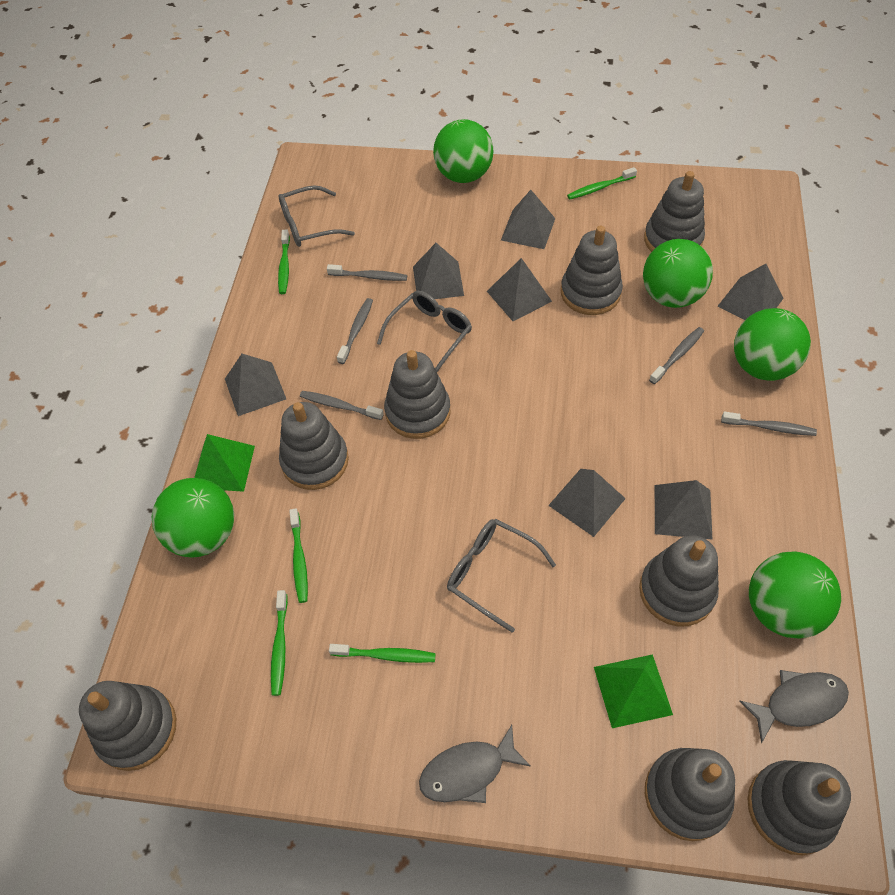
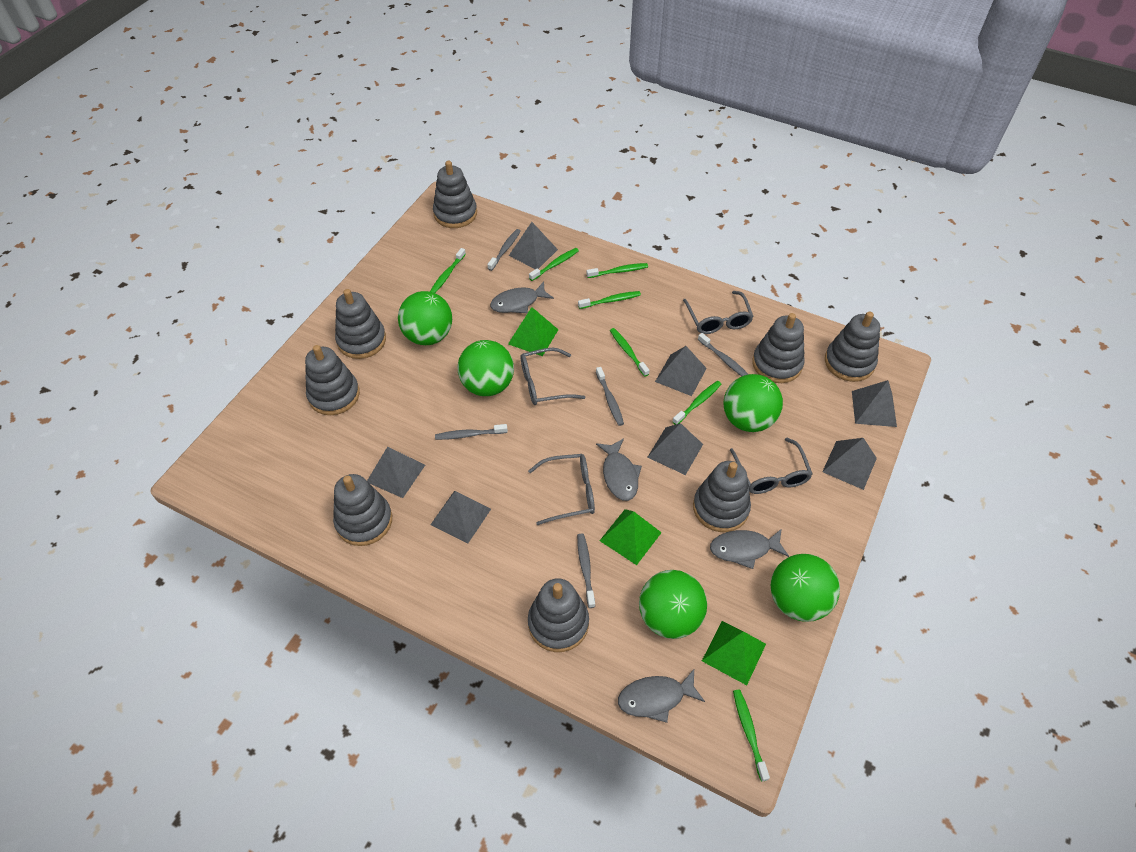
green pyramid: [194,434,255,492] [594,654,673,728] = 2 -> [508,307,558,356] [600,509,662,565] [702,621,766,685] = 3
green toothbrush: [271,590,288,696] [278,230,290,294] [289,509,308,603] [329,644,436,663] [567,167,637,199] = 5 -> [430,248,466,293] [529,248,579,281] [578,291,641,309] [587,263,648,278] [610,328,649,377] [672,381,721,425] [733,689,770,782] = 7
grey fish: [419,725,531,803] [739,670,849,743] = 2 -> [490,281,554,313] [596,438,642,501] [618,669,705,723] [710,529,789,569] = 4
grey glasses: [279,185,355,247] [377,291,472,372] [447,519,556,633] = 3 -> [521,348,585,405] [528,454,595,525] [683,291,754,334] [730,438,813,494] = 4

